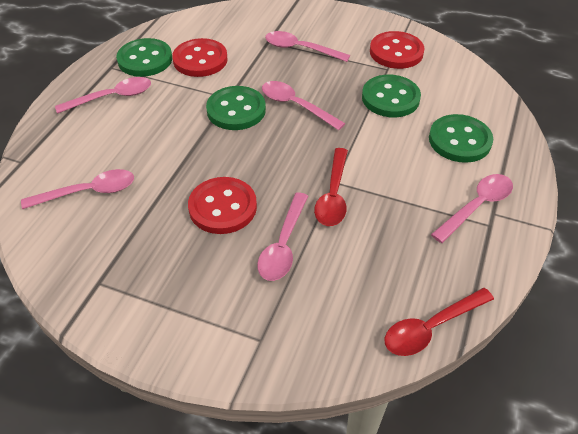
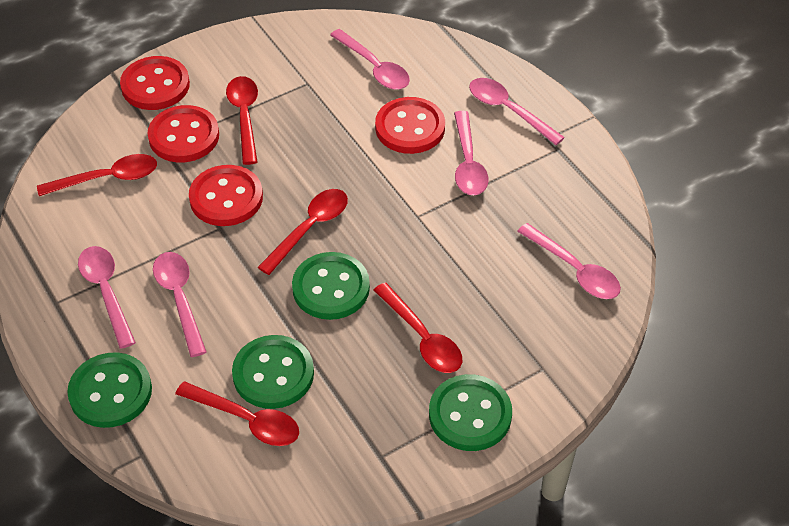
red button: [172,38,227,77] [188,177,257,234] [370,31,424,69] = 3 -> [120,56,190,110] [148,105,219,163] [189,165,263,226] [375,97,445,154] = 4
red spoon: [314,148,348,226] [385,288,494,356] = 2 -> [37,154,157,196] [175,381,299,446] [226,76,258,165] [258,189,348,275] [374,282,462,373] = 5

